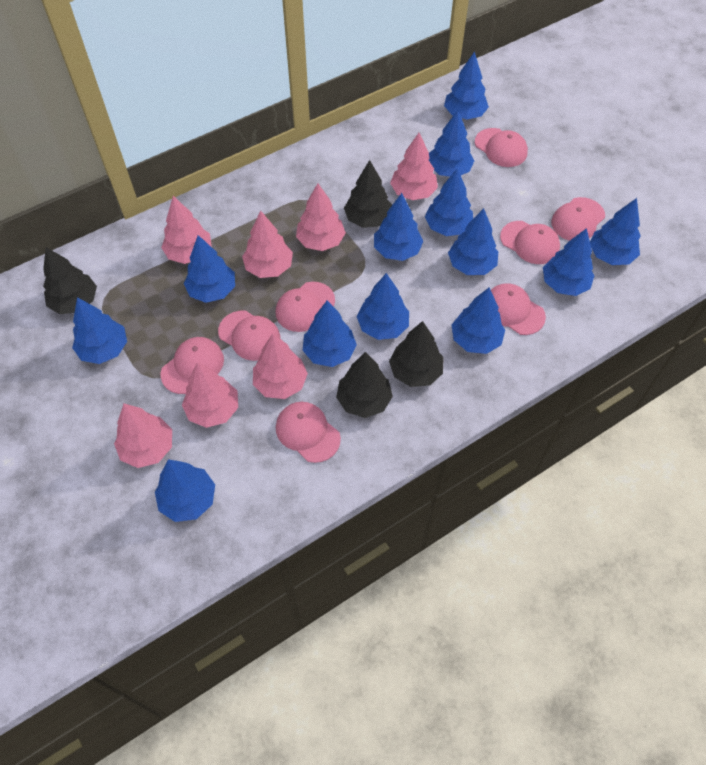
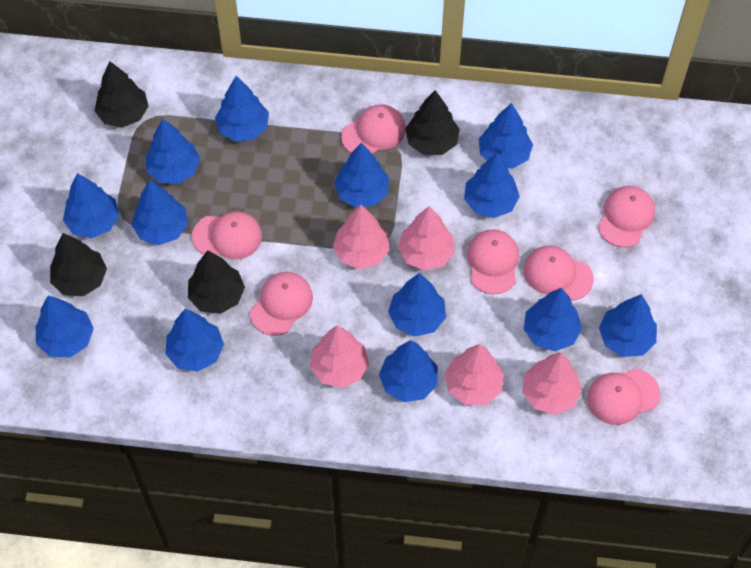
pink cap: [160,337,224,394] [218,311,281,361] [276,282,335,332] [276,402,341,463] [475,128,528,167] [491,283,546,335] [500,221,560,264] [551,197,605,241] = 8 -> [192,211,262,260] [250,272,313,336] [341,104,406,154] [467,229,519,294] [524,246,594,301] [587,368,660,425] [598,186,655,247] = 7
pink tree: [114,404,172,468] [161,196,212,264] [182,362,238,428] [242,211,293,278] [253,334,308,399] [296,183,346,251] [390,133,438,200] = 7 -> [310,325,369,388] [333,205,389,269] [398,206,455,271] [445,344,504,405] [522,352,582,415] = 5

